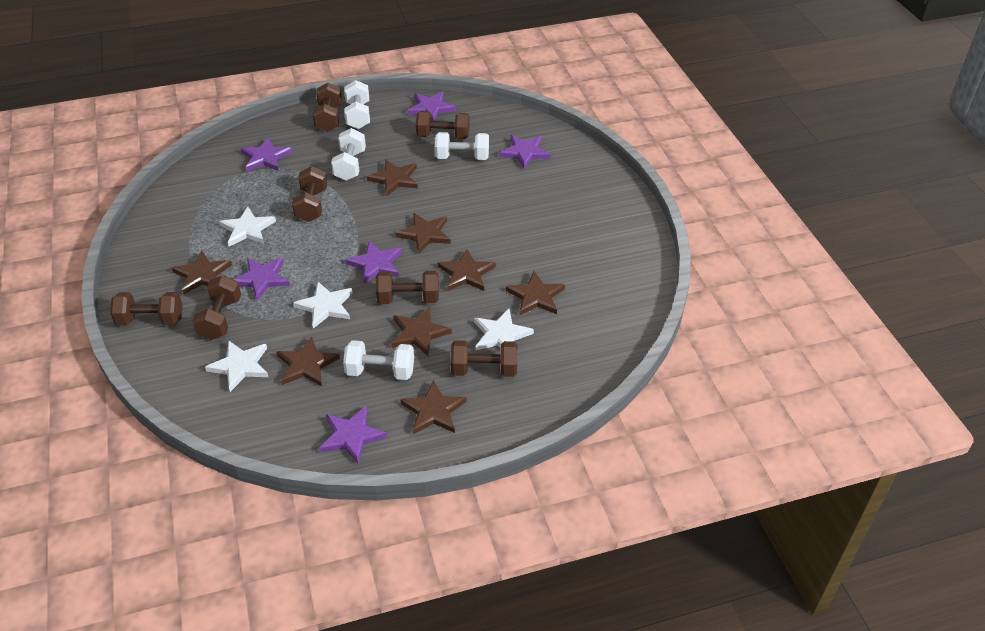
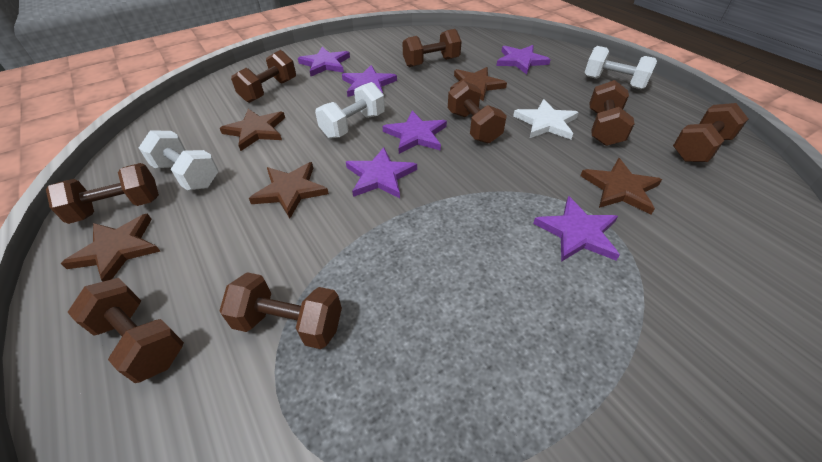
brown dumbbell: [110,292,183,326] [193,275,241,340] [292,166,327,222] [313,83,342,132] [376,271,439,304] [416,111,470,139] [450,340,517,377] = 7 -> [46,163,159,224] [68,278,184,383] [220,272,342,349] [231,50,296,103] [402,29,462,67] [448,80,507,143] [589,80,635,146] [673,103,748,162] = 8
brown star: [172,250,232,294] [277,336,340,387] [367,160,418,196] [391,307,452,356] [395,213,451,254] [400,380,467,434] [438,249,496,291] [506,271,565,316] = 8 -> [61,213,160,281] [220,109,285,151] [249,162,329,219] [450,67,507,101] [580,158,662,215] = 5
white dumbbell: [331,128,366,181] [343,340,414,380] [344,80,370,129] [435,132,489,160] = 4 -> [139,130,219,190] [315,82,385,139] [585,46,657,89] = 3
white star: [205,340,268,392] [219,207,276,246] [293,282,353,329] [474,309,534,350] = 4 -> [513,99,579,140] = 1

